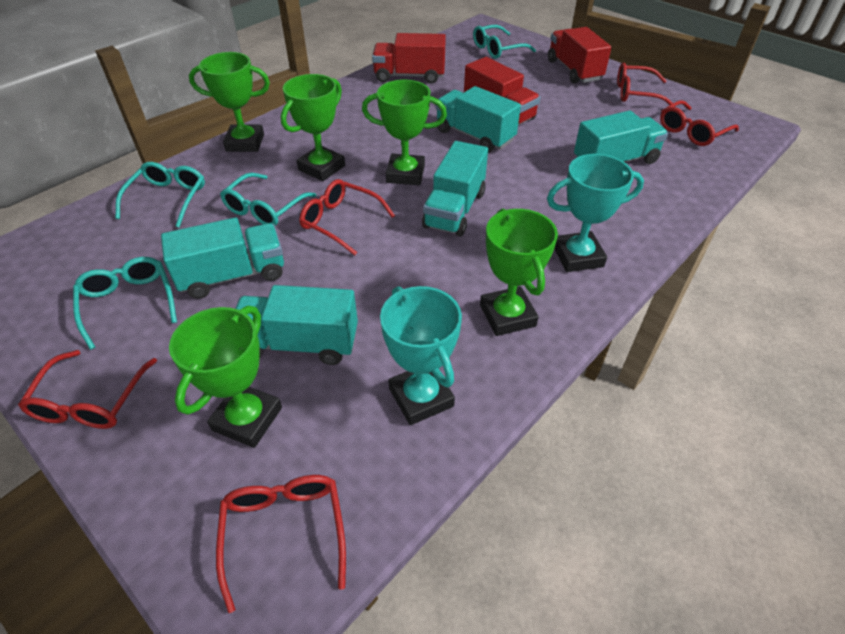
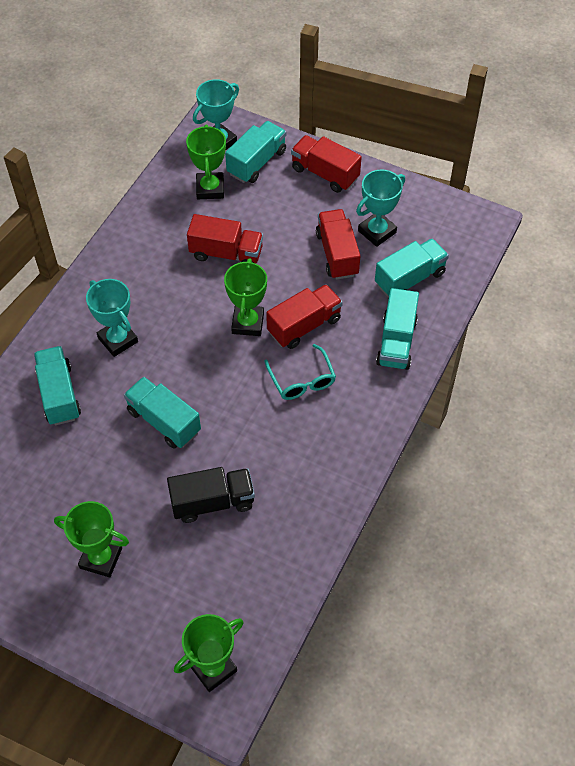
black truck: none = 0 -> [167,467,255,523] = 1
green trophy: [169,306,282,448] [189,52,270,152] [281,74,345,181] [362,80,447,185] [480,209,558,336] = 5 -> [54,501,129,577] [174,614,244,692] [186,124,226,199] [224,259,267,336] = 4
red glasses: [18,350,157,429] [216,475,346,613] [299,179,395,255] [617,63,673,105] [660,100,739,146] = 5 -> none = 0
red truck: [372,33,446,84] [464,57,541,125] [548,27,612,83] = 3 -> [187,214,263,263] [266,284,343,349] [291,135,362,193] [316,209,360,280] = 4
turquoise glasses: [73,257,177,350] [116,162,205,227] [220,173,316,226] [473,25,536,59] = 4 -> [264,344,336,400] = 1
turquoise trophy: [380,286,462,425] [547,154,644,272] = 2 -> [86,279,138,357] [193,79,239,150] [356,169,405,247] = 3

